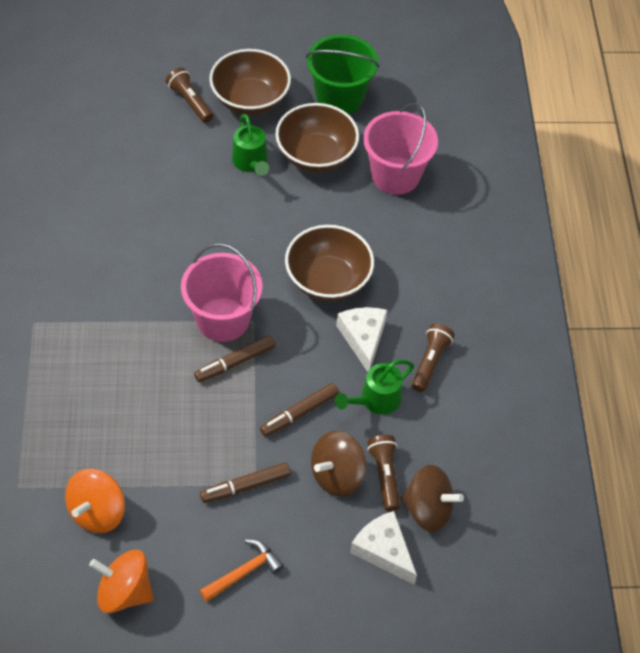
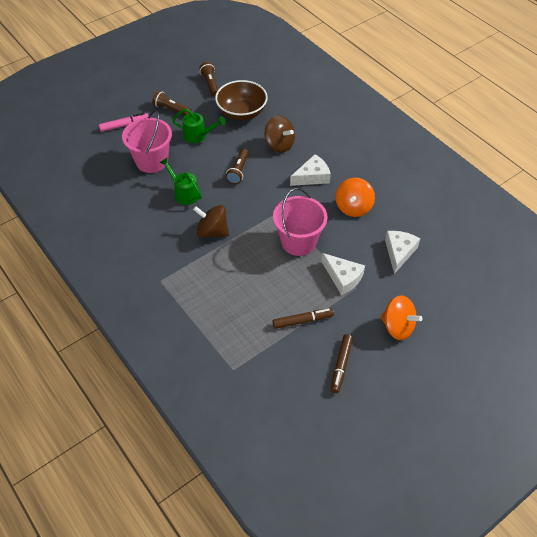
brown bowl: [209,49,291,115] [275,103,359,172] [285,225,374,302] = 3 -> [215,80,268,121] = 1
brown marker: [194,335,275,382] [200,462,291,503] [260,383,339,437] = 3 -> [273,308,334,329] [331,334,353,393] = 2
green bucket: [306,34,379,114] = 1 -> none = 0
orange hammer: [199,539,284,602] = 1 -> none = 0
pink marker: none = 0 -> [99,113,148,132] = 1
white cheese: [336,307,387,372] [350,511,417,585] = 2 -> [290,154,331,186] [322,253,365,295] [385,231,421,274] = 3

